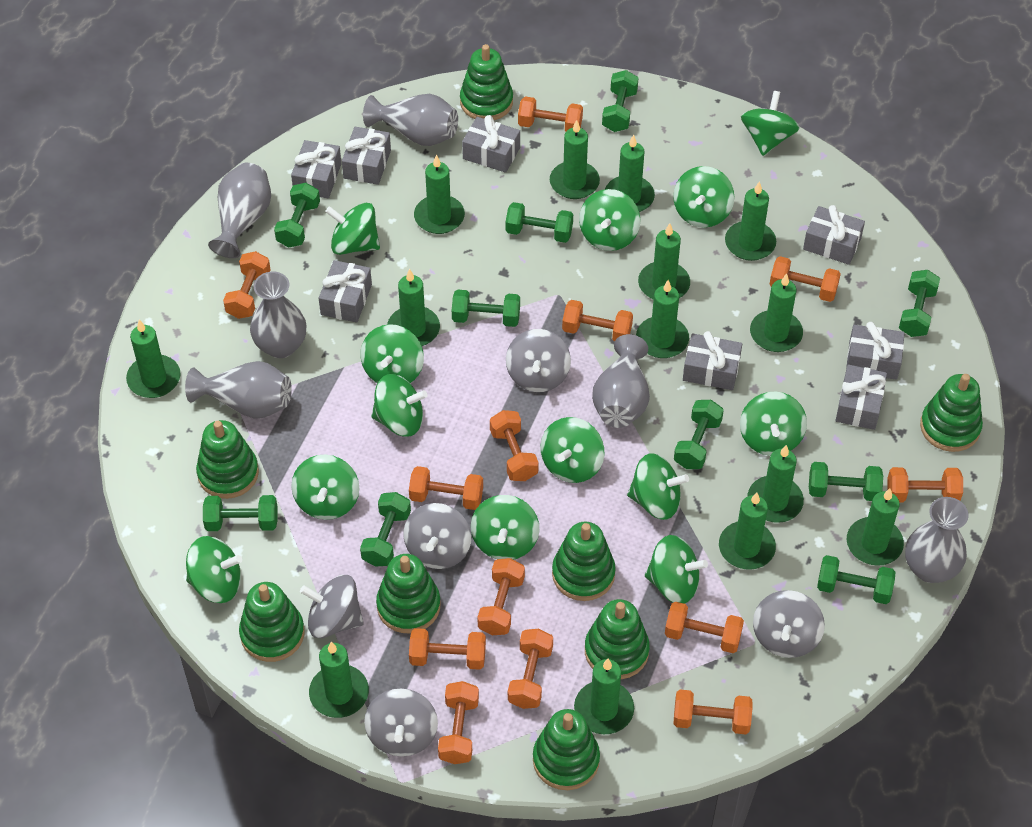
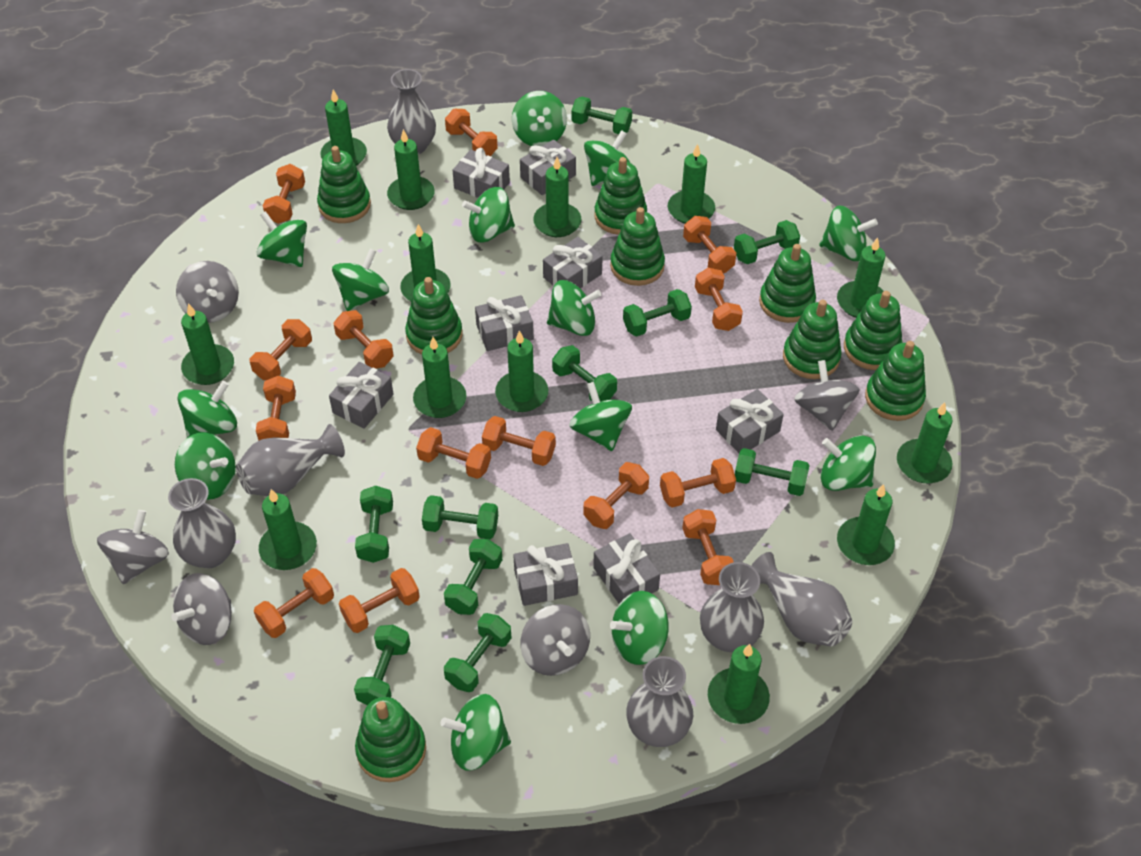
green candle: [126,320,181,398] [309,642,369,718] [387,269,440,346] [414,154,465,234] [550,120,600,199] [574,659,634,734] [605,135,655,212] [636,280,689,358] [638,223,690,300] [719,492,776,570] [725,181,776,261] [747,445,804,523] [750,273,803,352] [847,488,904,566] = 14 -> [181,303,234,385] [259,489,317,570] [320,89,367,166] [387,129,435,210] [400,224,451,301] [413,337,467,418] [495,330,548,412] [533,157,581,237] [667,143,715,224] [708,644,770,724] [837,237,886,317] [837,484,895,565] [897,402,952,483] = 13
green stacking toy: [196,420,259,499] [239,582,305,662] [376,554,440,633] [460,44,513,120] [533,709,600,790] [552,522,616,601] [585,599,650,679] [920,374,983,452] = 8 -> [317,146,371,223] [355,697,426,782] [405,277,463,354] [594,157,647,235] [610,207,665,286] [759,244,816,323] [783,300,842,379] [844,291,903,370] [865,341,926,421] = 9
orange dumbbell: [223,251,271,319] [409,466,483,510] [409,628,486,670] [438,681,479,764] [477,558,525,635] [490,410,539,481] [508,629,553,709] [518,96,583,132] [562,300,633,342] [665,602,744,653] [674,689,752,734] [770,256,841,302] [888,467,963,502] = 13 -> [250,319,312,380] [254,568,334,638] [256,376,296,441] [263,164,305,224] [334,310,393,369] [339,568,420,633] [416,427,491,479] [445,109,498,156] [482,416,556,466] [583,462,649,529] [660,458,736,508] [682,509,733,585] [683,216,736,274] [695,268,743,331] = 14

